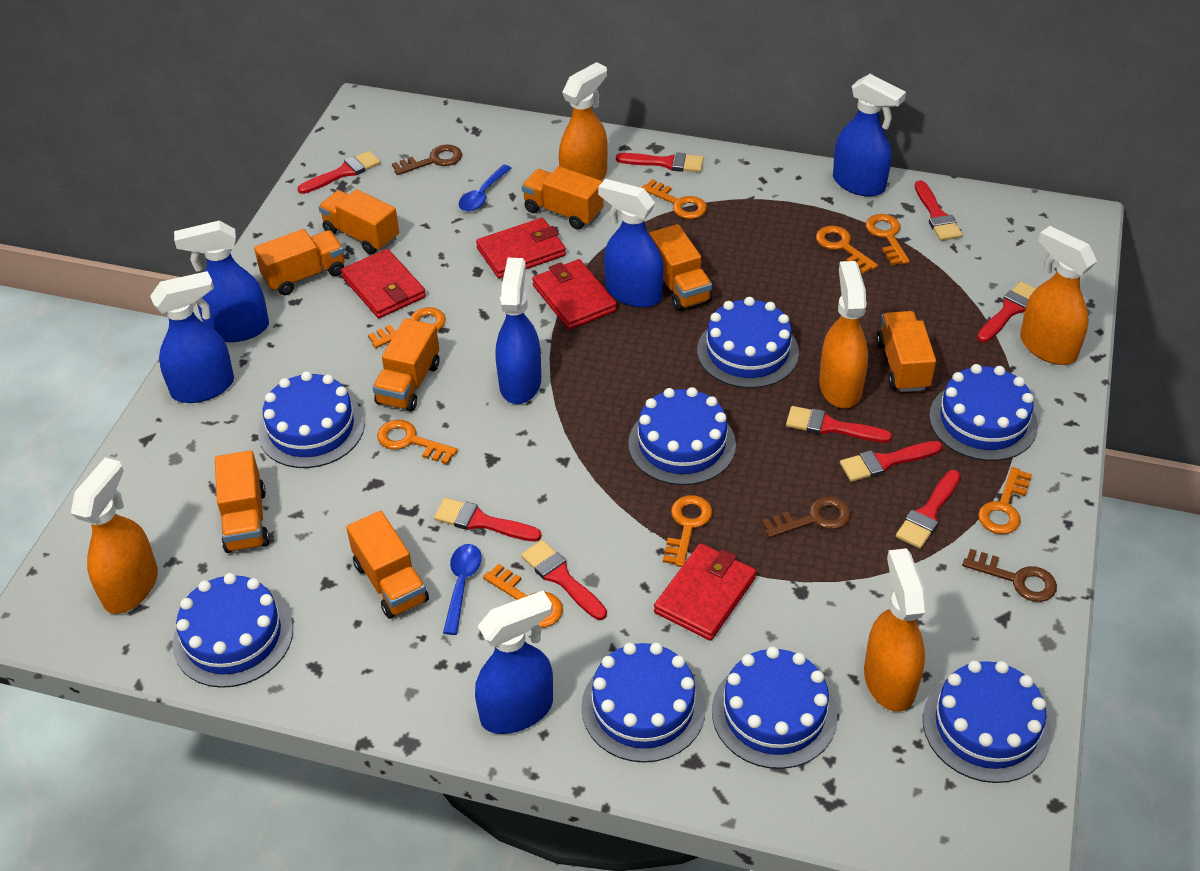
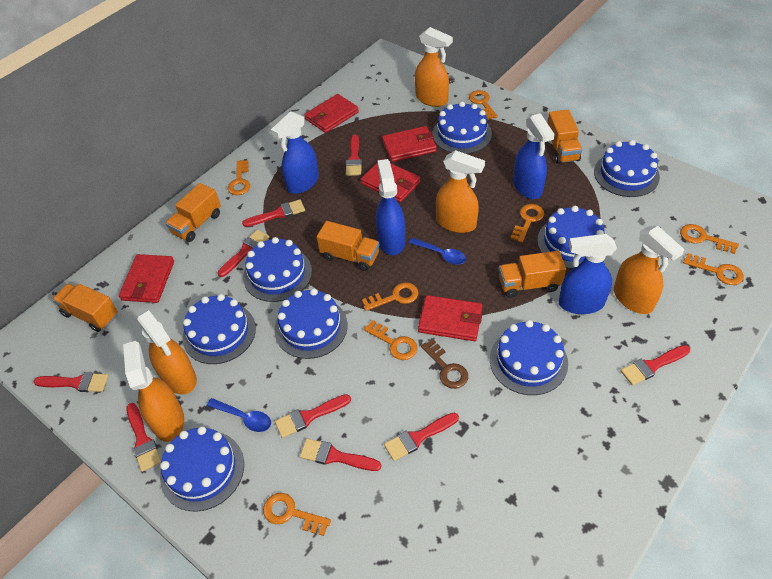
blue spray bottle: [150,271,234,403] [174,221,269,342] [475,591,553,734] [496,258,541,404] [598,179,664,308] [833,74,906,197] = 6 -> [271,111,319,194] [376,159,406,255] [513,113,555,199] [559,234,617,314] = 4
brown key: [392,145,462,175] [762,496,851,538] [962,549,1057,602] = 3 -> [421,339,468,389] = 1
orange truck: [215,450,270,553] [254,229,345,295] [318,189,399,255] [346,511,429,619] [372,318,439,412] [522,166,604,230] [649,224,712,311] [876,311,936,392] = 8 -> [52,284,118,332] [165,183,221,242] [317,221,379,271] [499,251,566,298] [547,110,582,164] = 5
red wallet: [341,249,426,318] [476,218,566,278] [532,259,617,330] [654,543,756,641] = 4 -> [119,254,174,303] [304,94,359,133] [361,159,421,203] [382,126,437,162] [418,295,483,341] = 5

